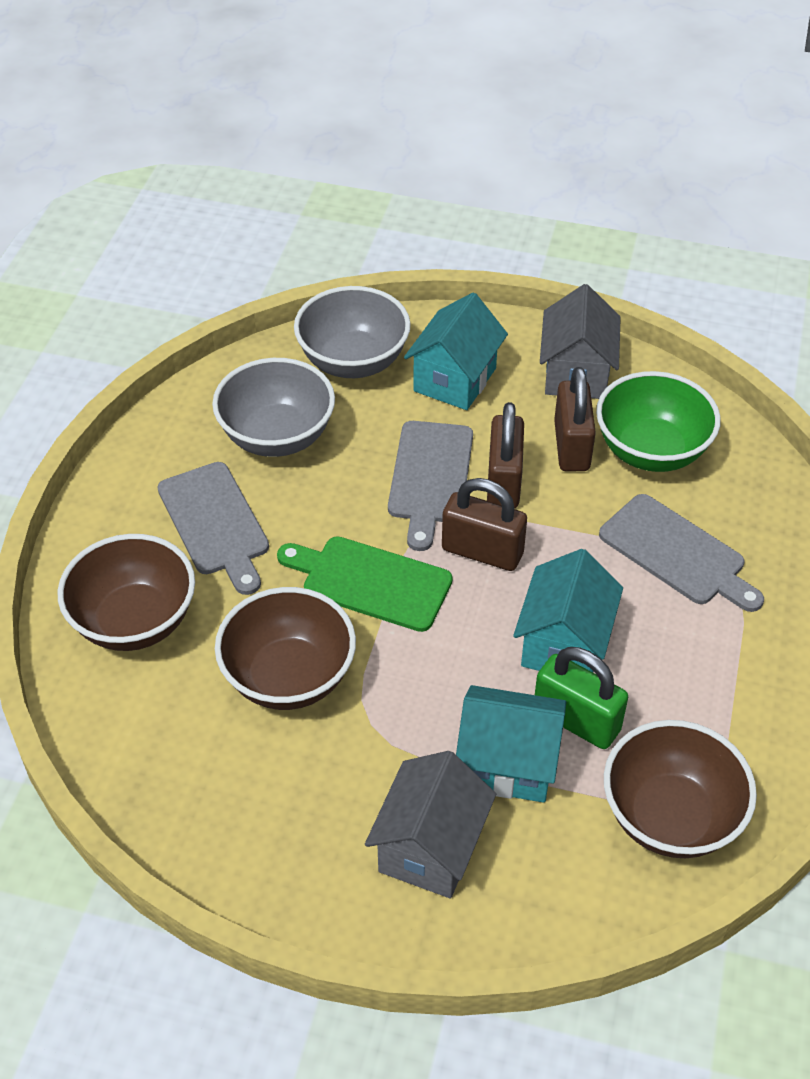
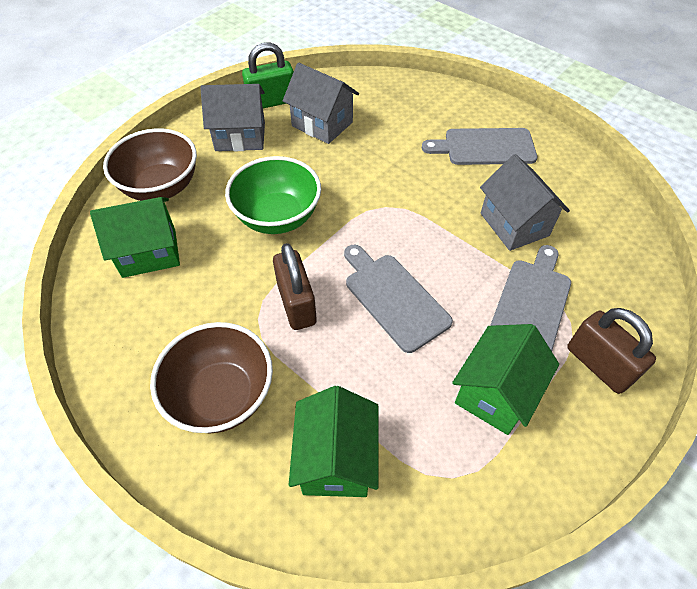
brown bowl: [58,534,195,651] [215,587,356,710] [604,720,757,858] = 3 -> [103,128,197,201] [150,322,273,433] = 2
brown padlock: [442,478,527,571] [487,402,524,508] [554,367,596,471] = 3 -> [273,243,317,330] [567,308,656,394] = 2
green cutting board: [277,536,453,632] = 1 -> none = 0
green house: none = 0 -> [90,197,180,278] [289,386,378,497] [452,324,559,435] = 3
grey bowl: [212,358,335,457] [294,286,411,378] = 2 -> none = 0
grey house: [365,751,496,898] [540,284,621,399] = 2 -> [200,84,265,151] [283,63,359,144] [480,154,570,251] = 3
turquoise house: [404,293,508,410] [456,685,566,803] [513,549,623,672] = 3 -> none = 0

